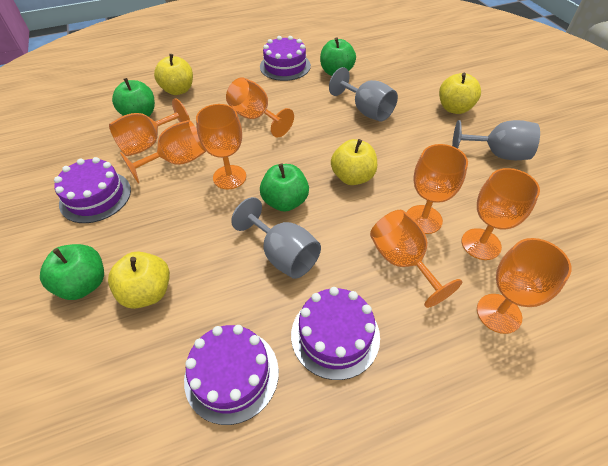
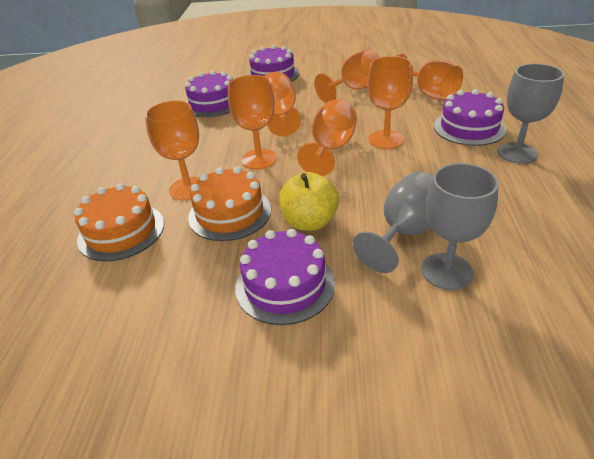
green apple: [40,244,104,300] [112,78,155,117] [260,164,309,212] [320,37,356,76] = 4 -> none = 0
orange cake: none = 0 -> [74,183,164,261] [188,167,271,241] = 2
orange goblet: [109,98,190,156] [120,120,206,184] [196,104,246,189] [226,77,294,138] [370,210,462,308] [407,144,468,234] [462,168,540,260] [477,238,572,334] = 8 -> [145,100,200,201] [228,75,277,169] [265,72,301,137] [297,100,357,176] [314,50,379,103] [367,56,413,149] [396,54,463,100] = 7
yellow apple: [108,252,170,309] [154,54,193,95] [331,139,377,185] [439,73,481,114] = 4 -> [279,172,339,231] = 1

